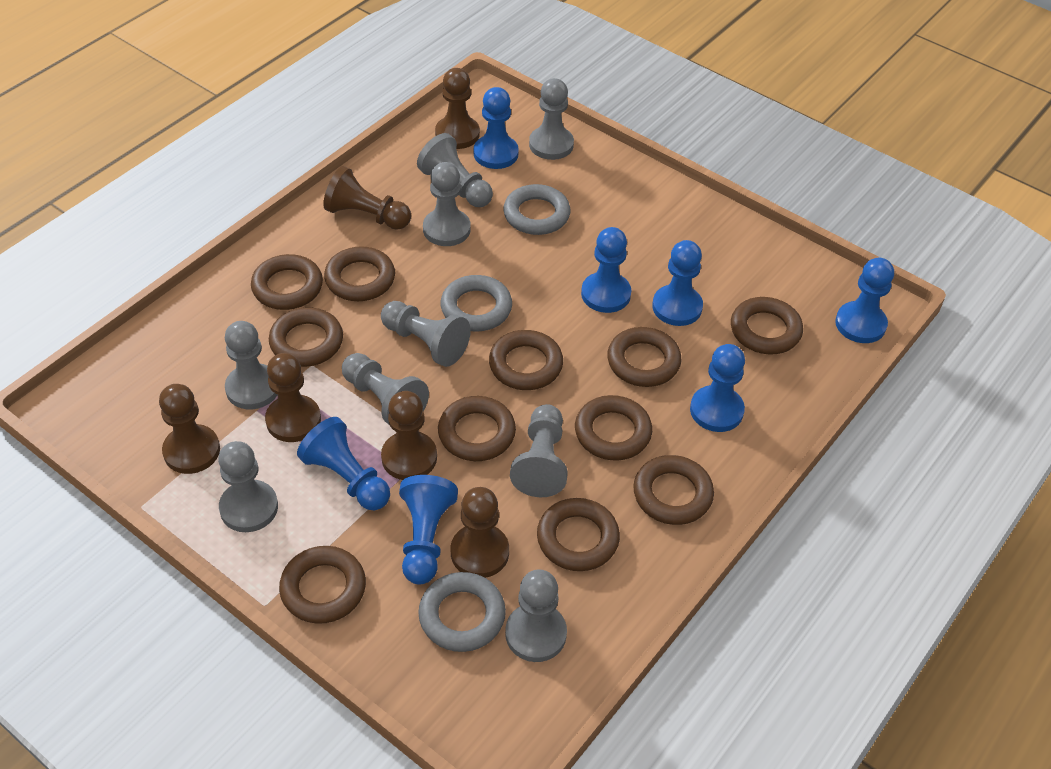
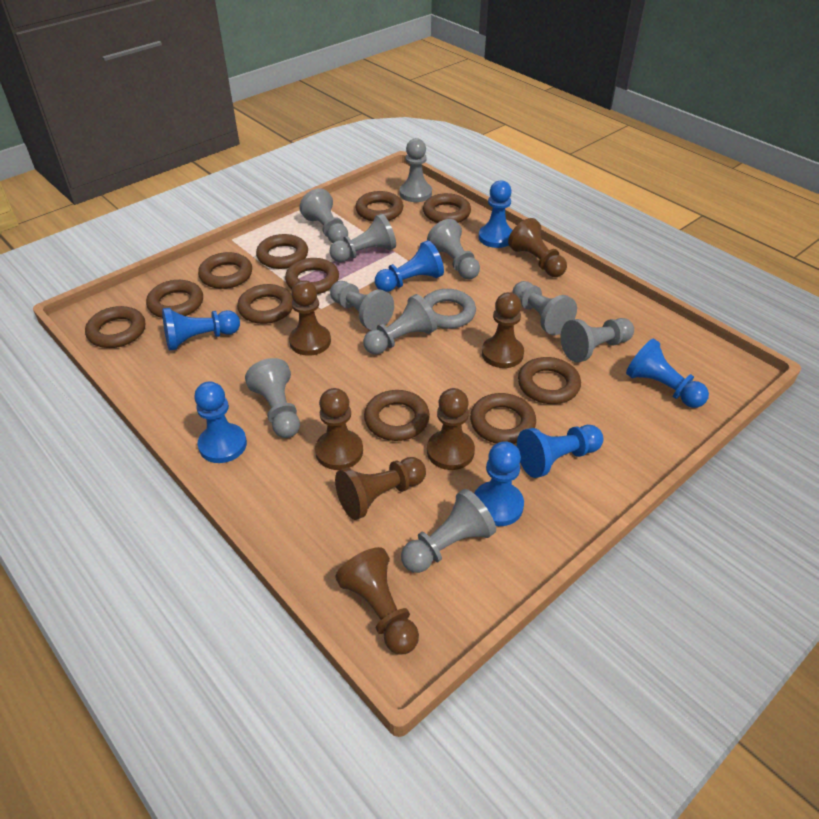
brown pawn: [159,384,220,474] [265,353,321,442] [323,166,411,230] [381,391,437,480] [435,68,480,149] [451,487,509,578] = 6 -> [289,280,331,356] [315,388,363,470] [335,457,426,520] [335,547,419,654] [427,388,475,470] [482,292,524,368] [508,218,567,277] = 7
grey pawn: [218,441,278,532] [225,321,278,409] [342,353,429,424] [381,301,471,367] [417,133,493,207] [423,162,471,246] [505,569,567,662] [510,404,568,497] [529,78,574,160] = 9 -> [245,358,300,438] [299,188,348,243] [330,214,396,262] [330,281,394,330] [363,294,437,355] [400,138,432,202] [401,489,496,573] [427,219,480,279] [513,281,577,335] [560,318,634,362] = 10
grey ring: [418,572,506,652] [441,275,512,331] [503,184,570,235] = 3 -> [424,289,476,329] = 1

